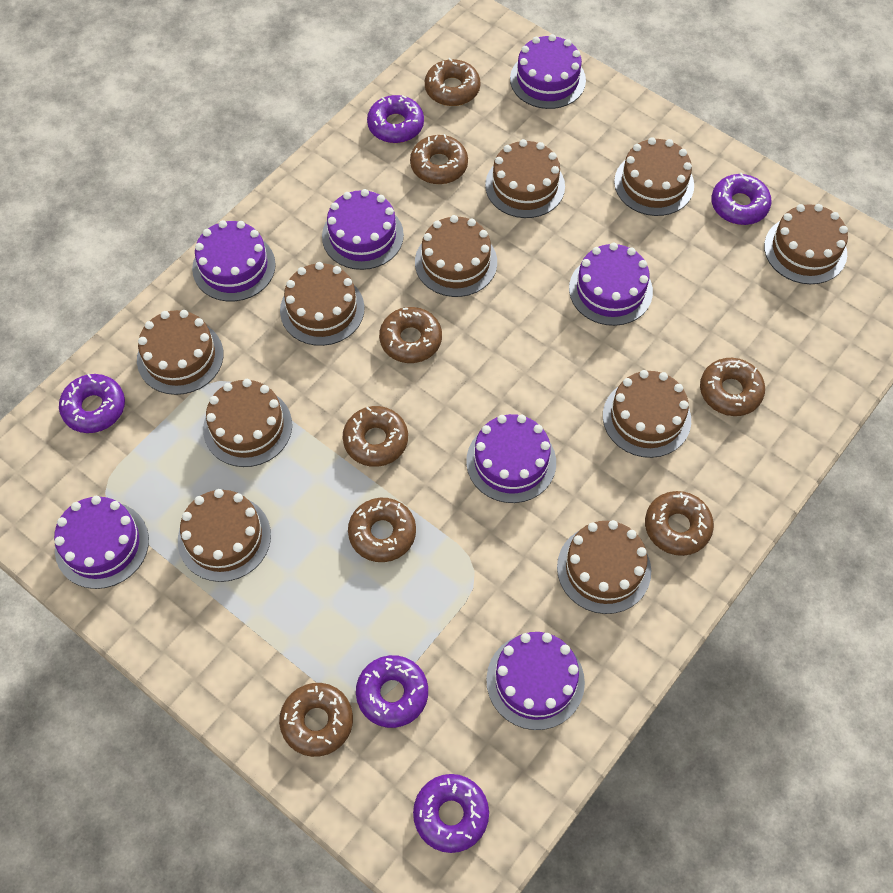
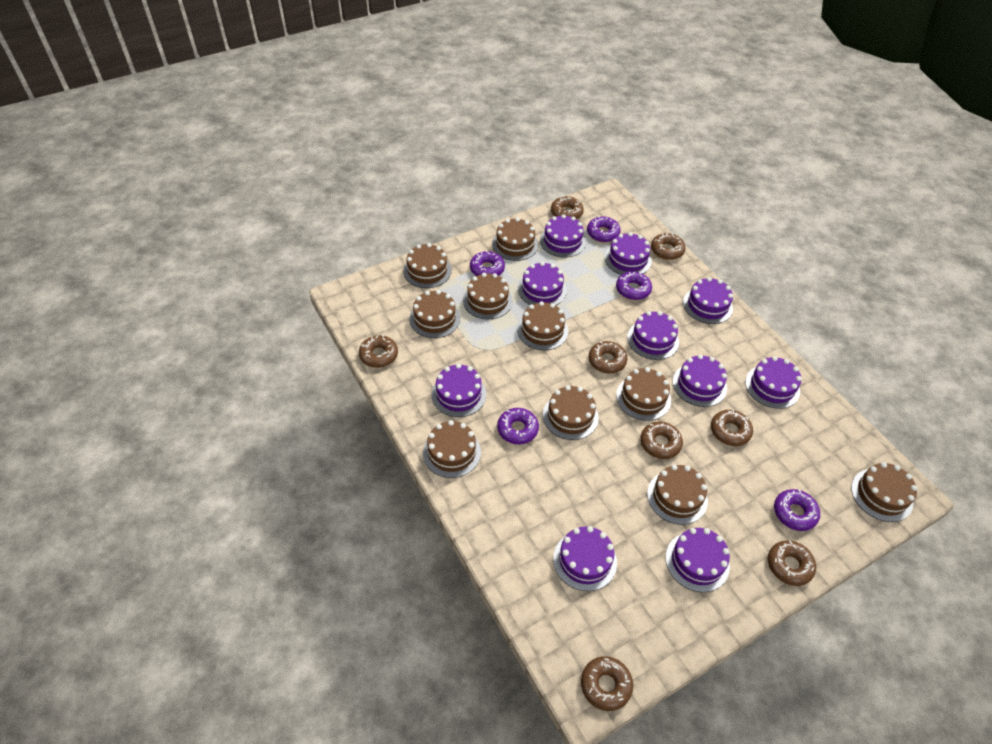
purple cake: [54,496,149,589] [192,220,276,301] [322,189,404,270] [466,414,556,503] [486,632,585,730] [510,34,586,109] [569,243,653,326] = 7 -> [431,364,486,417] [518,262,567,305] [540,214,586,257] [553,526,617,591] [605,232,652,275] [627,311,679,360] [666,528,730,592] [673,354,727,407] [683,277,733,324] [745,356,802,409] = 10

